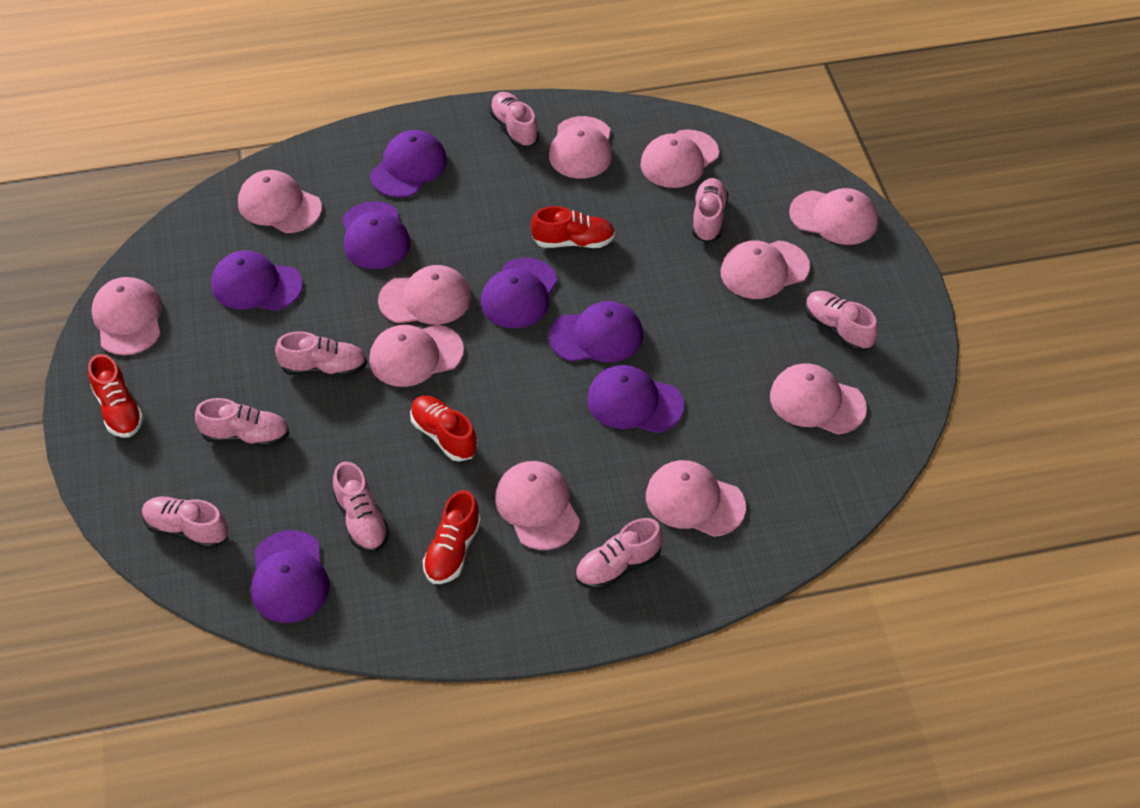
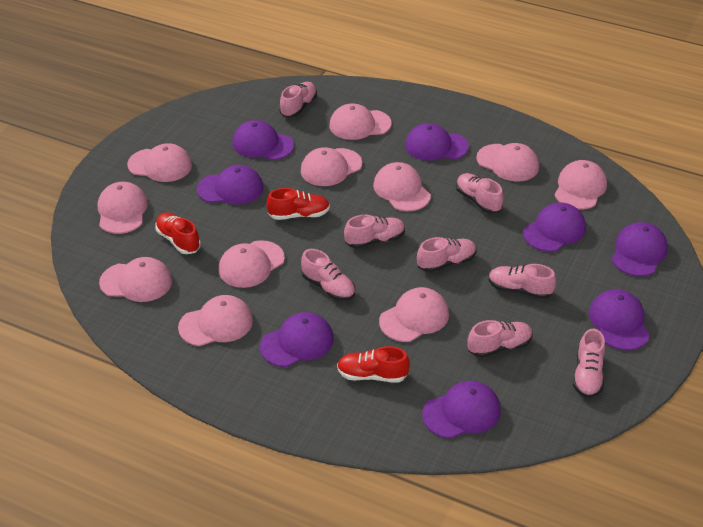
purple cap: [211,250,303,311] [251,530,329,623] [342,201,410,269] [370,130,447,198] [481,258,558,328] [549,301,643,362] [587,365,684,433] = 7 -> [197,165,264,205] [232,120,294,160] [260,312,334,367] [405,123,469,161] [422,381,501,439] [523,202,586,252] [589,289,650,350] [611,222,668,276] = 8
red shoe: [88,354,144,438] [410,396,478,461] [423,490,481,584] [531,206,615,248] = 4 -> [155,213,201,254] [266,188,330,220] [337,346,410,383] = 3

